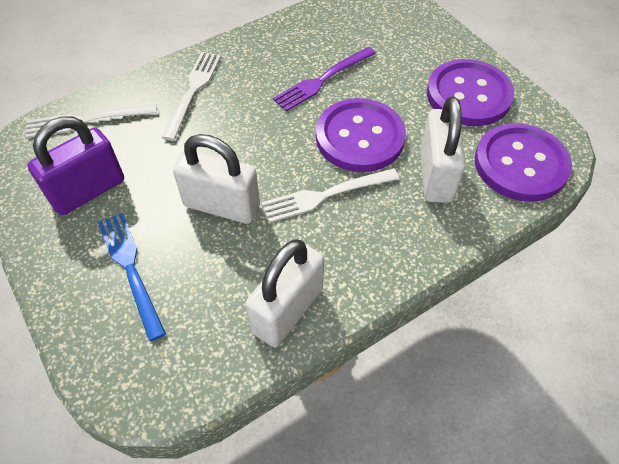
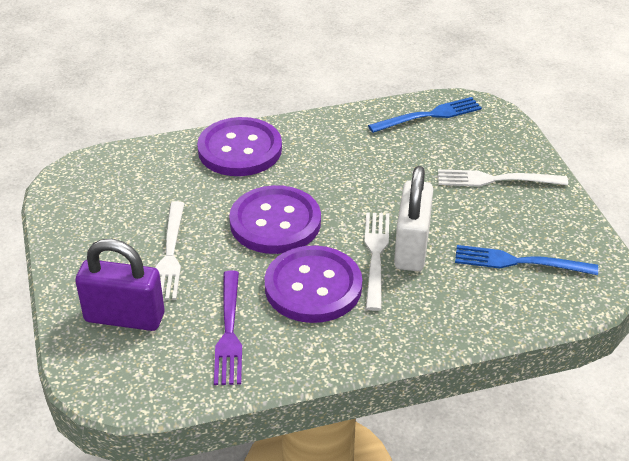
blue fork: [98,213,166,341] = 1 -> [368,97,482,133] [455,245,598,275] = 2
white padlock: [173,134,260,224] [246,239,324,347] [420,96,466,203] = 3 -> [394,166,433,271] = 1

